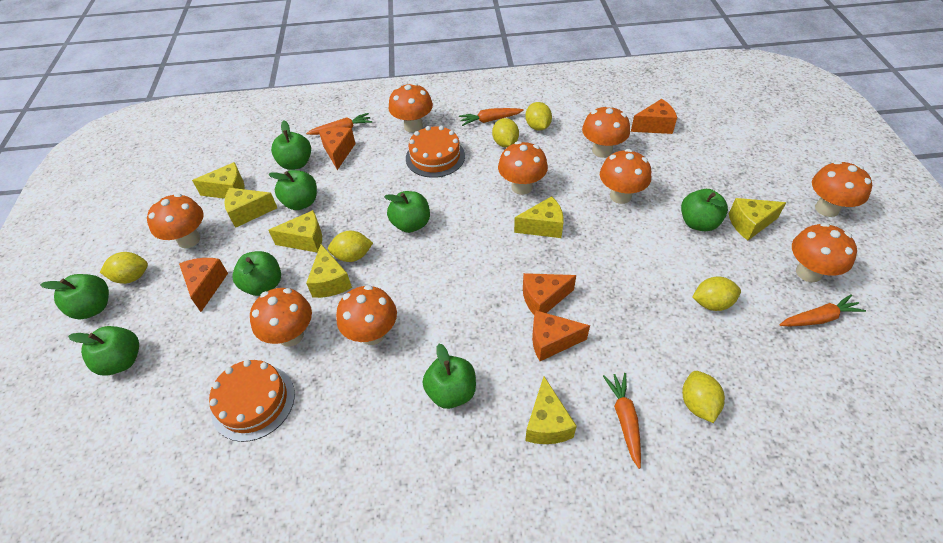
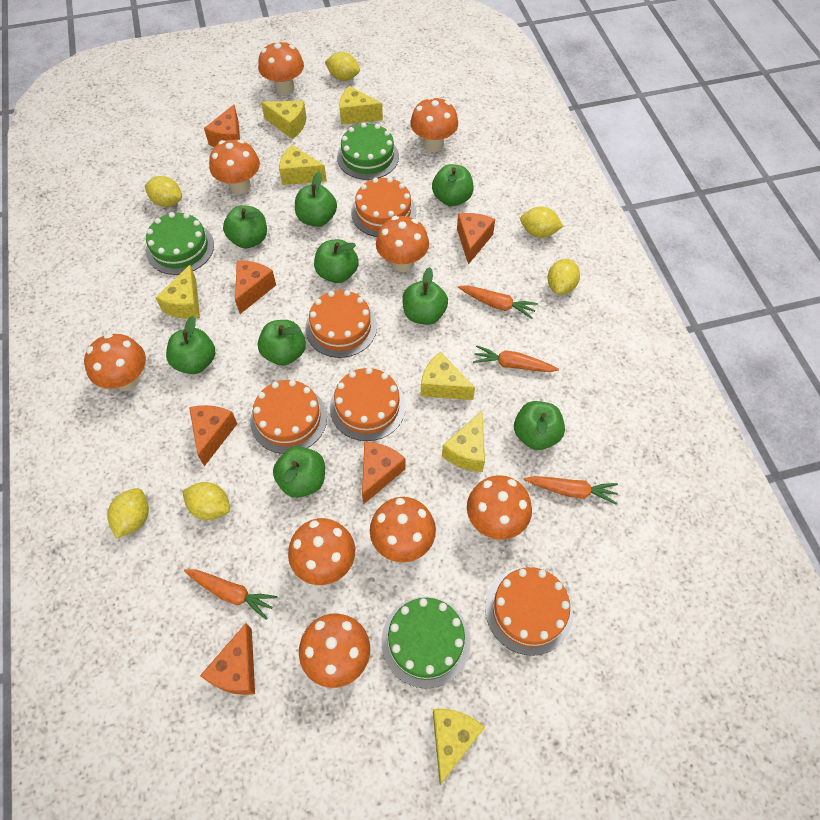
green apple: [40,274,109,319] [68,326,139,376] [233,251,281,296] [268,170,317,210] [271,120,311,170] [384,191,430,233] [422,344,476,409] [681,189,728,231] = 8 -> [166,316,215,374] [223,205,267,249] [258,320,306,366] [273,446,325,498] [295,172,337,227] [314,239,359,283] [402,267,448,325] [432,164,474,206] [514,401,565,450] = 9
green cake: none = 0 -> [146,212,214,275] [337,122,399,180] [381,597,471,689] = 3
orange cake: [209,360,295,442] [406,126,465,178] = 2 -> [250,380,327,454] [305,290,377,358] [330,368,406,441] [351,177,416,237] [485,567,573,656] = 5
orange cheese: [179,258,228,312] [319,127,356,170] [523,273,576,315] [532,310,590,361] [631,99,677,134] = 5 -> [189,405,237,466] [200,623,255,695] [204,105,240,147] [235,260,276,314] [362,442,406,505] [457,213,495,265] = 6

